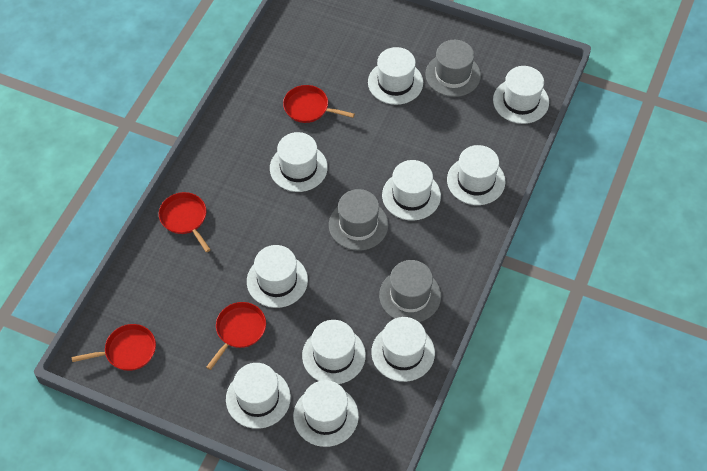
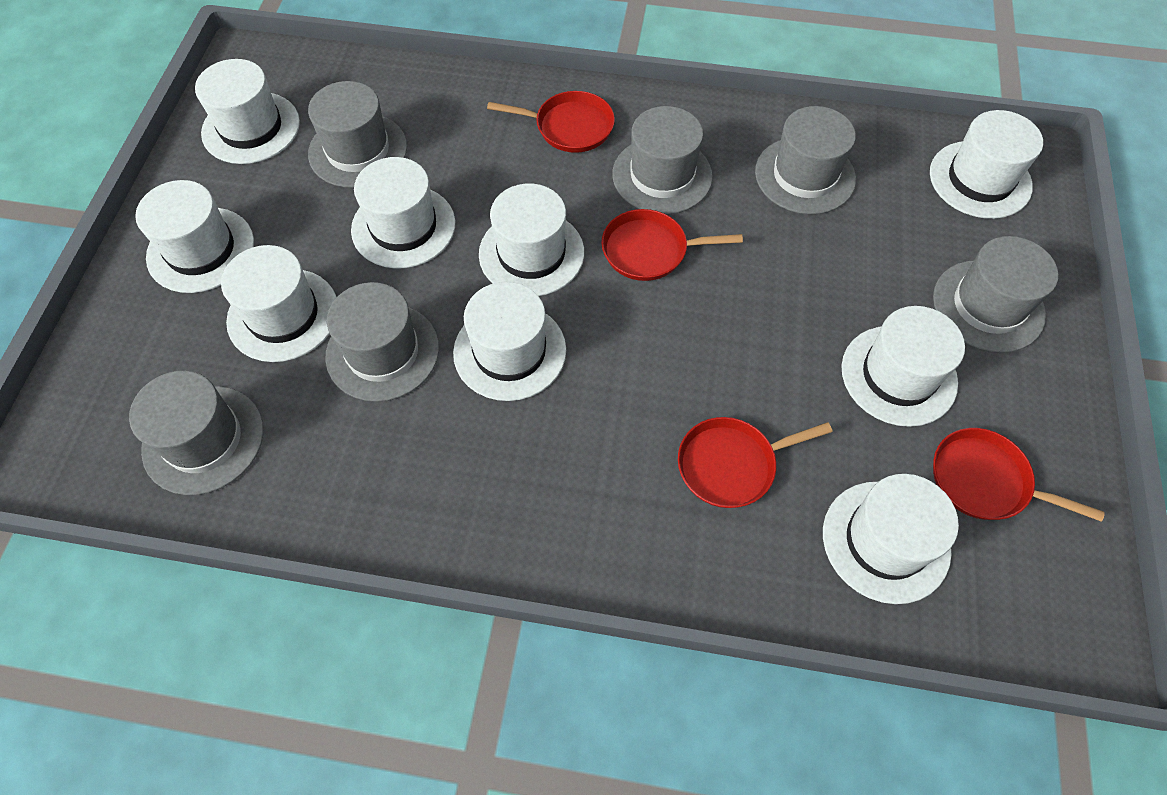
grey hat: [329,189,388,251] [379,260,441,322] [425,40,481,97] = 3 -> [129,371,264,495] [308,81,407,188] [325,282,439,402] [612,106,713,214] [755,106,856,214] [933,236,1058,353] = 6
white hat: [226,363,291,429] [247,245,308,308] [270,132,328,192] [293,380,359,447] [302,320,366,384] [368,47,423,105] [371,317,435,382] [382,160,441,221] [447,145,505,205] [493,66,549,124] = 10 -> [135,180,254,293] [195,59,300,164] [221,245,337,362] [351,157,455,269] [453,282,566,401] [479,184,584,296] [823,474,959,604] [841,306,965,427] [930,110,1043,219] = 9

